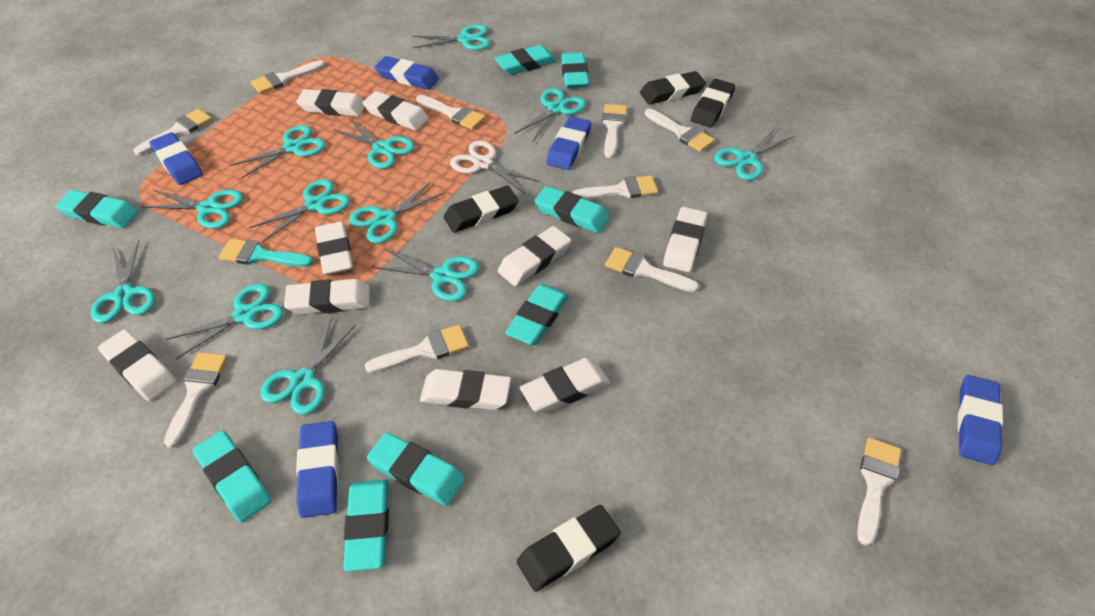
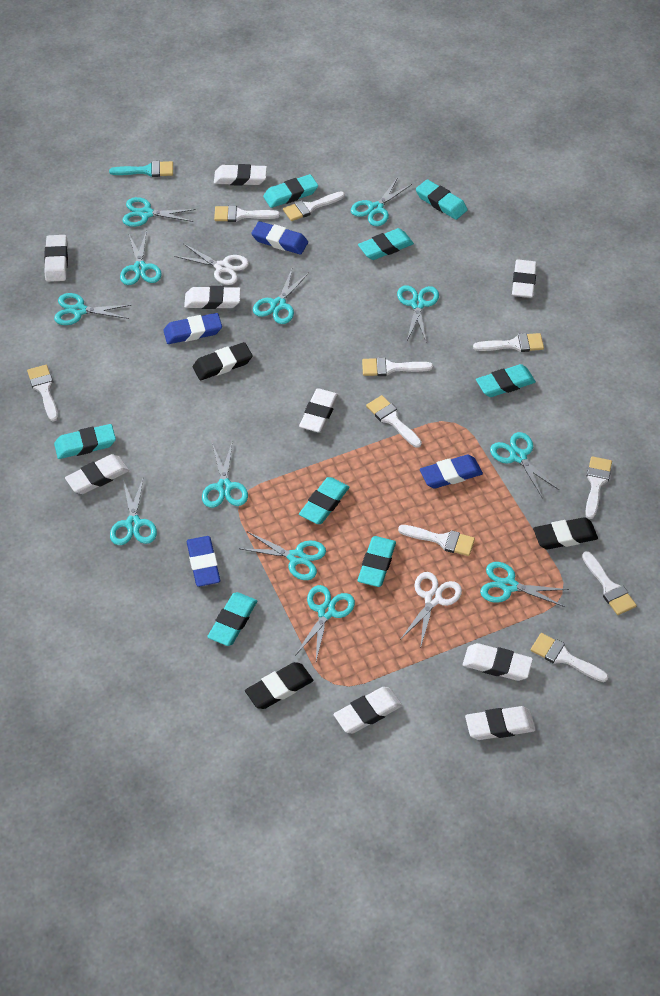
black eraser: [444,186,519,233] [517,505,621,592] [640,71,706,105] [691,79,735,127] = 4 -> [193,342,253,380] [245,662,313,709] [533,517,598,550] = 3
blue eraser: [149,132,203,185] [296,421,339,518] [375,56,439,90] [546,116,591,170] [958,375,1003,465] = 5 -> [163,313,222,344] [187,536,220,587] [251,221,308,255] [420,455,483,489] = 4
white scissors: [450,141,540,194] = 1 -> [174,243,249,285] [400,572,462,649] = 2

